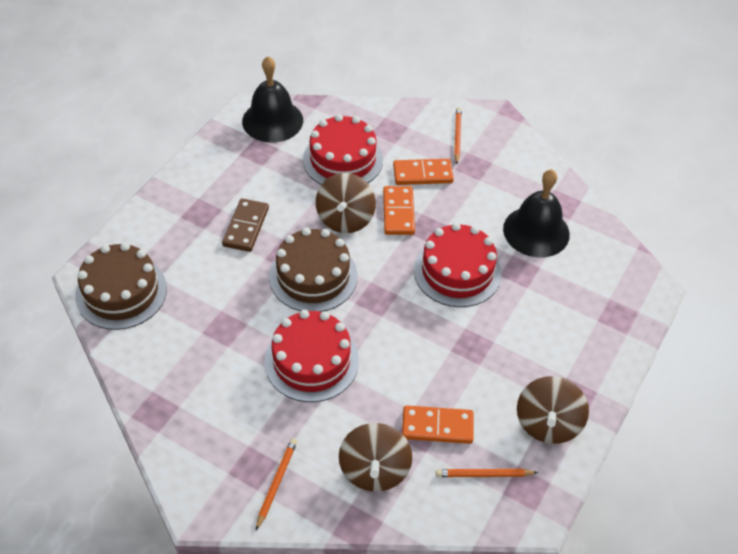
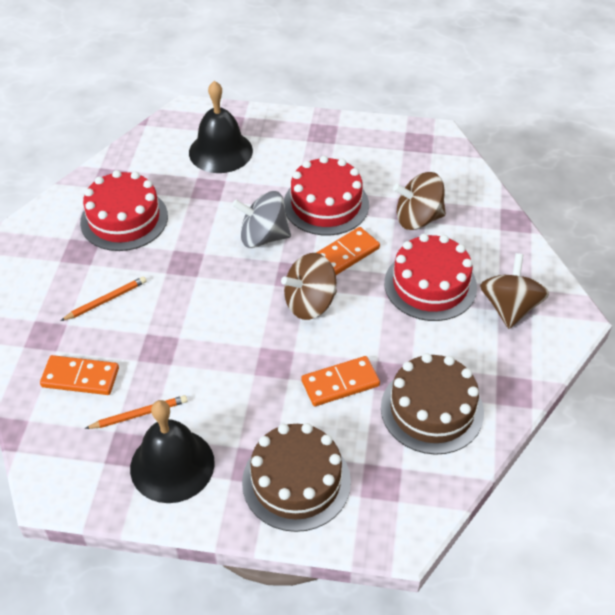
brown domino: [222,199,269,252] = 1 -> none = 0
grey spinning top: none = 0 -> [232,191,291,248] = 1
orange pencil: [256,438,297,530] [436,469,538,477] [454,107,462,164] = 3 -> [61,276,146,321] [84,395,187,429] = 2

